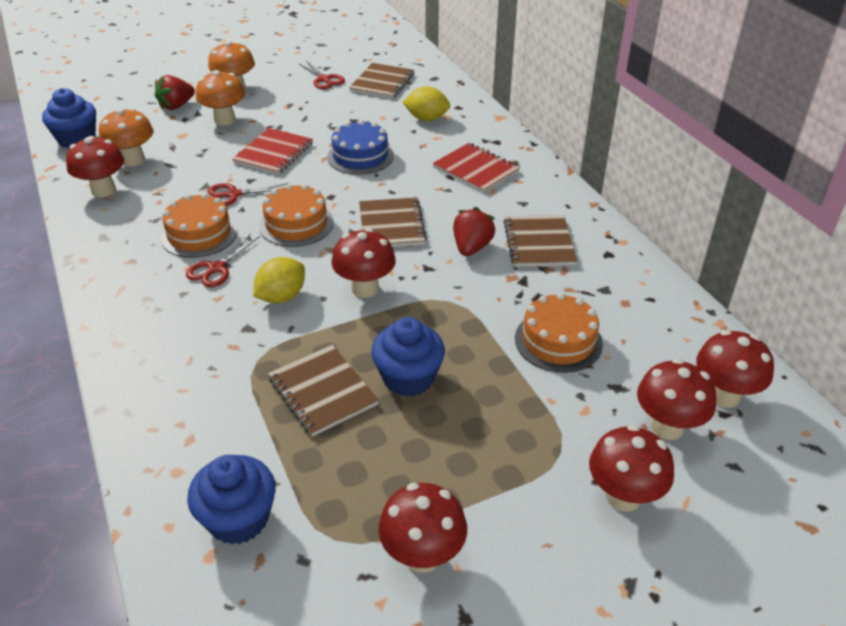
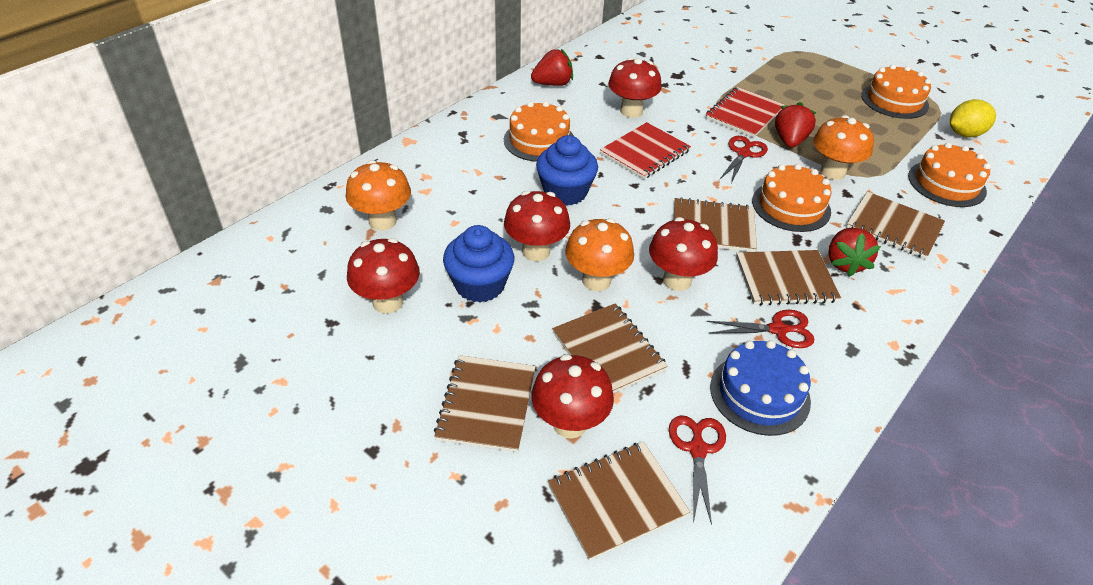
blue cupcake: [42,88,96,148] [187,455,276,545] [371,317,445,397] = 3 -> [443,225,514,303] [536,135,598,206] = 2
brown notebook: [268,345,379,436] [349,63,414,99] [359,197,427,247] [504,215,577,267] = 4 -> [434,355,536,452] [548,442,690,561] [552,304,668,393] [674,197,757,252] [736,250,841,305] [846,192,945,259] = 6
orange cake: [161,193,238,258] [259,184,334,247] [515,293,603,373] = 3 -> [504,101,574,162] [752,164,831,232] [861,64,931,119] [908,142,991,207] = 4
red mushroom: [66,136,124,197] [331,228,396,298] [378,483,467,573] [589,425,674,512] [637,359,716,440] [696,330,774,408] = 6 -> [347,238,420,314] [504,191,570,261] [531,354,614,439] [608,57,662,118] [649,217,718,291] = 5
red strawberry: [155,75,195,110] [453,207,495,256] = 2 -> [531,49,573,86] [775,102,817,148] [828,228,881,277] = 3
yellow lemon: [253,257,305,303] [402,86,450,121] = 2 -> [950,99,996,137] = 1

